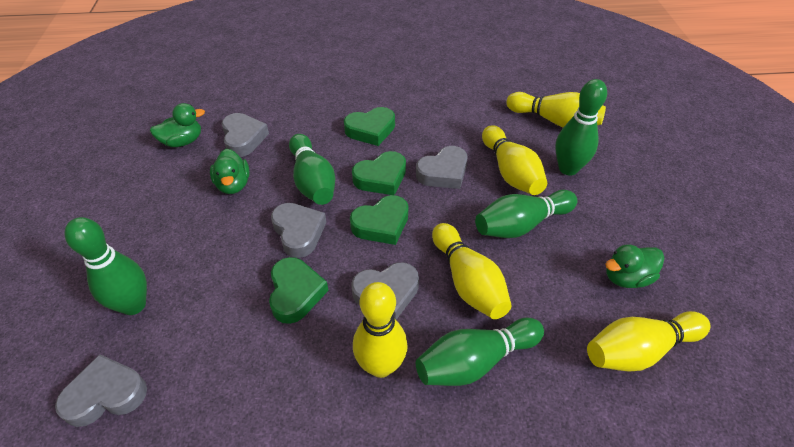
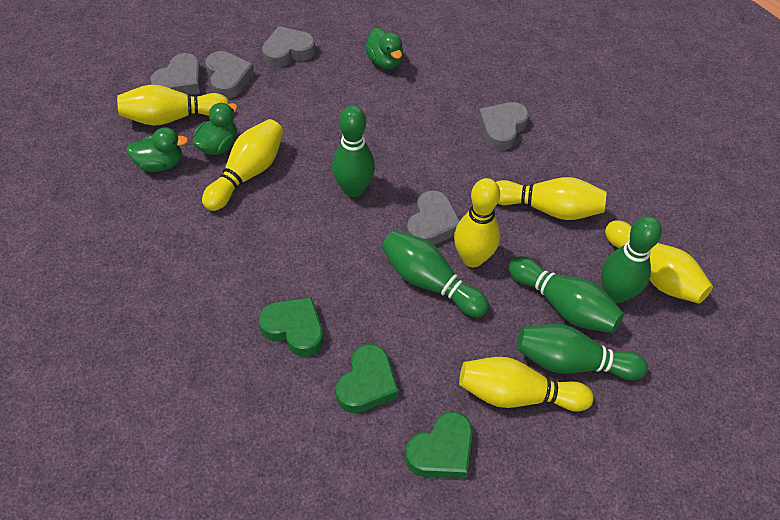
green heart: [269,257,329,324] [344,107,395,146] [350,195,408,245] [352,151,406,195] = 4 -> [259,297,323,357] [336,344,399,413] [405,412,473,479] = 3
yellow bowling pin: [353,282,408,378] [432,223,512,319] [482,125,547,195] [506,92,606,127] [587,311,711,371] = 5 -> [117,85,229,126] [202,119,284,211] [454,178,500,267] [459,357,594,412] [496,177,607,220] [605,221,713,304] = 6

